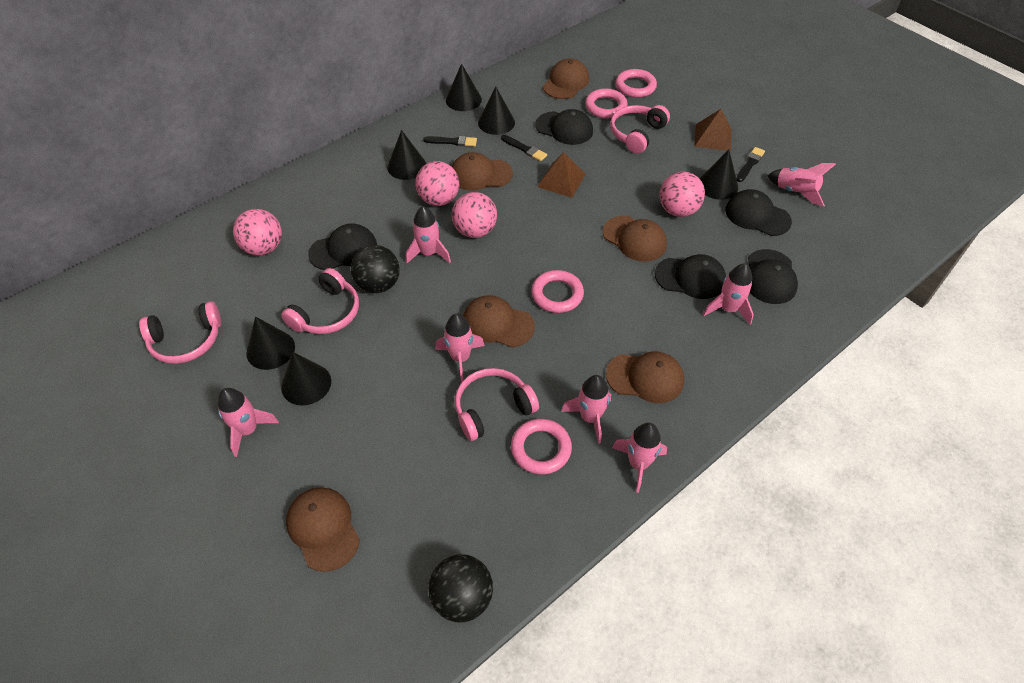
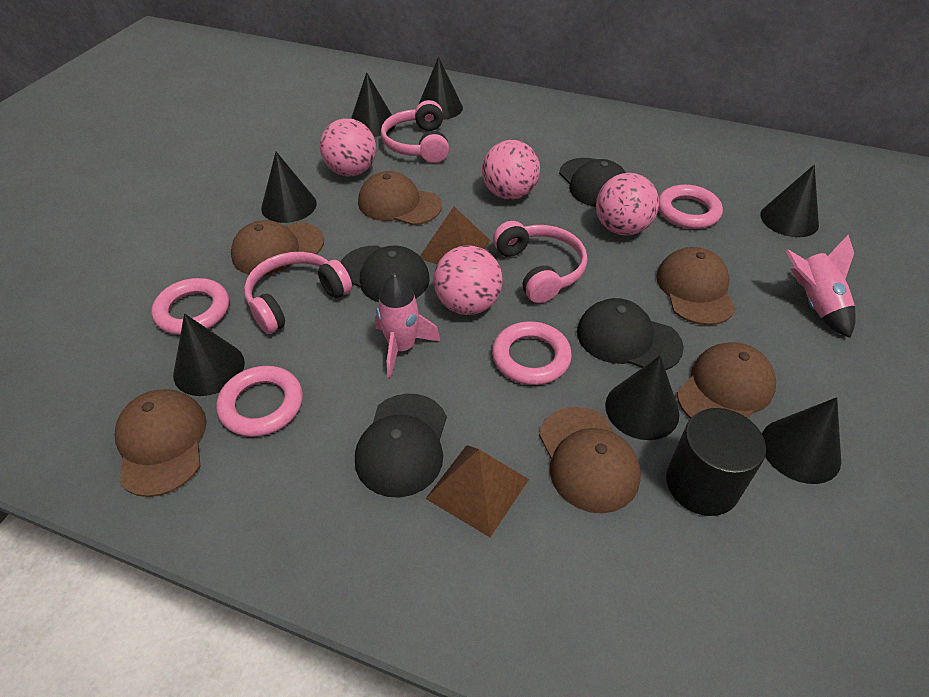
black ball: [351,245,400,293] [428,554,493,622] = 2 -> none = 0
black brush: [423,136,477,146] [501,135,547,161] [736,147,765,182] = 3 -> none = 0
black cap: [308,224,377,270] [535,109,593,145] [655,254,726,299] [725,189,792,236] [748,249,798,304] = 5 -> [340,245,430,302] [355,394,447,498] [559,158,626,207] [577,298,684,370] = 4
black cone: [246,316,295,370] [281,352,331,406] [387,130,426,180] [446,63,482,111] [478,86,515,135] [699,150,738,200] = 6 -> [173,313,245,396] [261,152,317,223] [351,72,396,137] [418,57,463,120] [605,355,679,440] [760,165,819,237] [762,397,841,484] = 7
black cylinder: none = 0 -> [666,408,766,516] = 1
pink headphones: [139,301,221,364] [281,268,359,334] [455,368,539,441] [610,105,670,154] = 4 -> [244,252,352,334] [381,100,449,163] [493,221,587,303] = 3
pink rocket: [218,388,279,457] [406,206,451,263] [435,314,485,382] [561,375,611,444] [612,423,667,493] [703,263,754,325] [767,163,836,207] = 7 -> [375,273,441,378] [786,235,856,338] = 2

